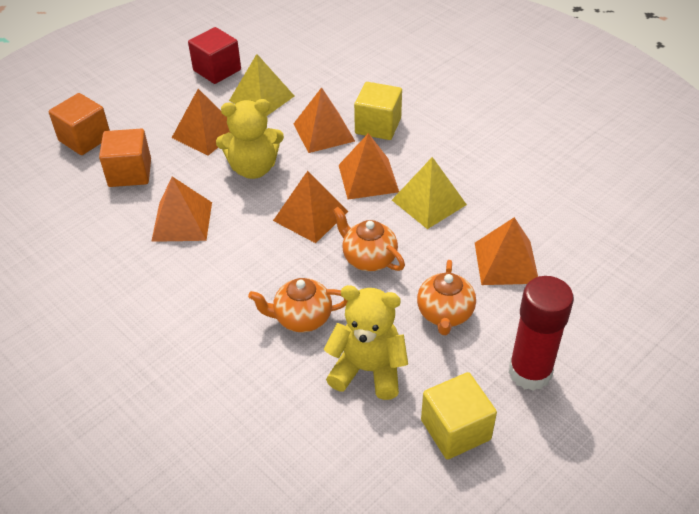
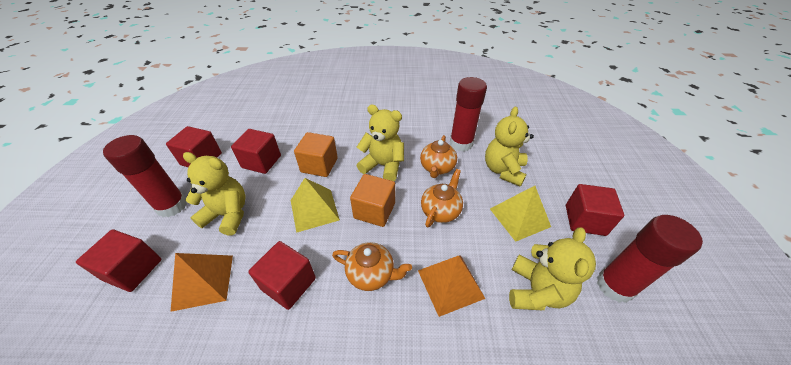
orange pyramid: [151,177,212,242] [172,89,231,156] [273,171,348,243] [293,87,355,153] [339,133,399,200] [475,217,538,285] = 6 -> [171,253,233,312] [418,255,486,317] = 2
red cube: [188,27,241,84] = 1 -> [76,229,162,292] [166,126,222,167] [231,129,281,174] [248,241,316,310] [566,184,624,236] = 5
red glue stick: [509,276,574,391] = 1 -> [103,135,187,217] [450,77,487,152] [597,215,703,303] = 3
yellow cube: [354,82,402,140] [421,372,497,459] = 2 -> none = 0
yellow teddy bear: [216,99,284,179] [324,285,408,400] = 2 -> [183,152,246,235] [357,104,404,181] [485,107,534,187] [509,227,596,310] = 4

